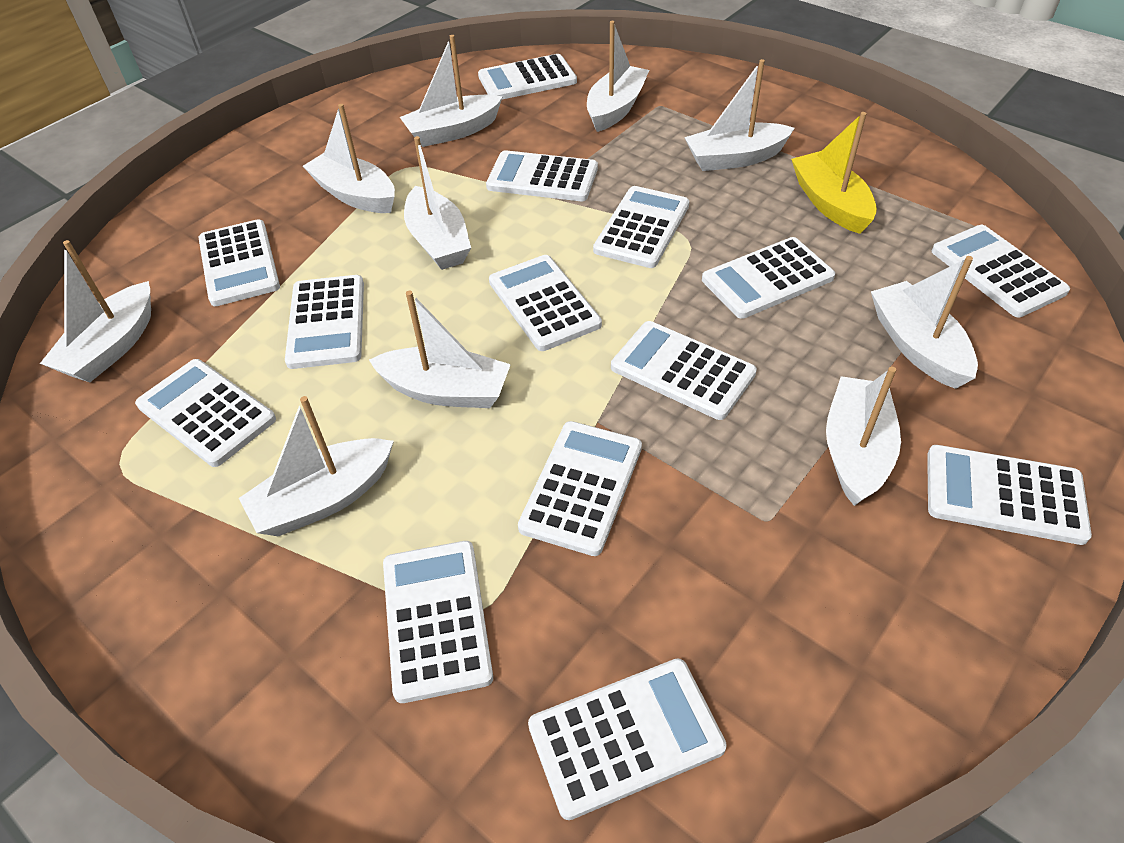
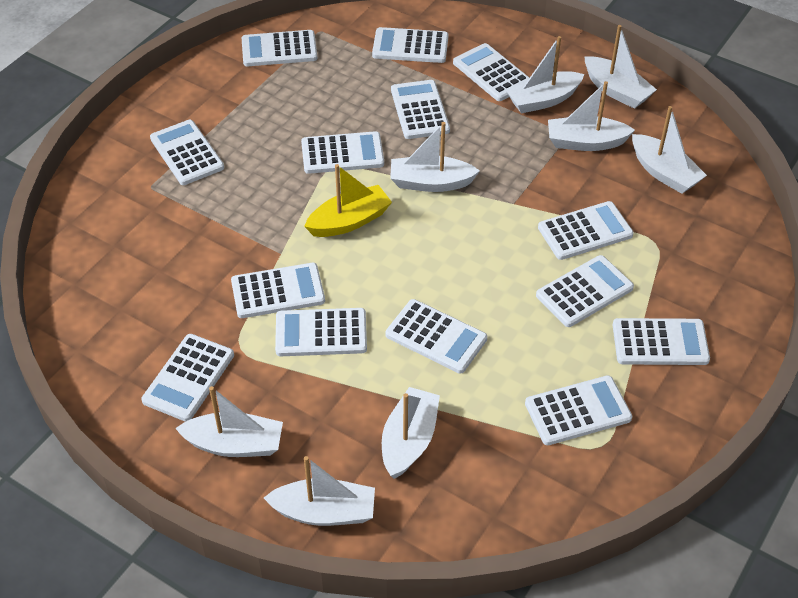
white boat: [40,240,151,382] [239,396,394,536] [303,104,395,213] [369,291,511,408] [400,35,503,147] [404,136,471,270] [587,21,649,132] [684,59,795,171] [826,366,901,506] [871,256,978,389] = 10 -> [175,386,283,457] [264,456,375,526] [382,387,440,479] [390,122,480,192] [506,36,584,113] [548,81,635,151] [584,25,657,109] [632,106,707,194] = 8

